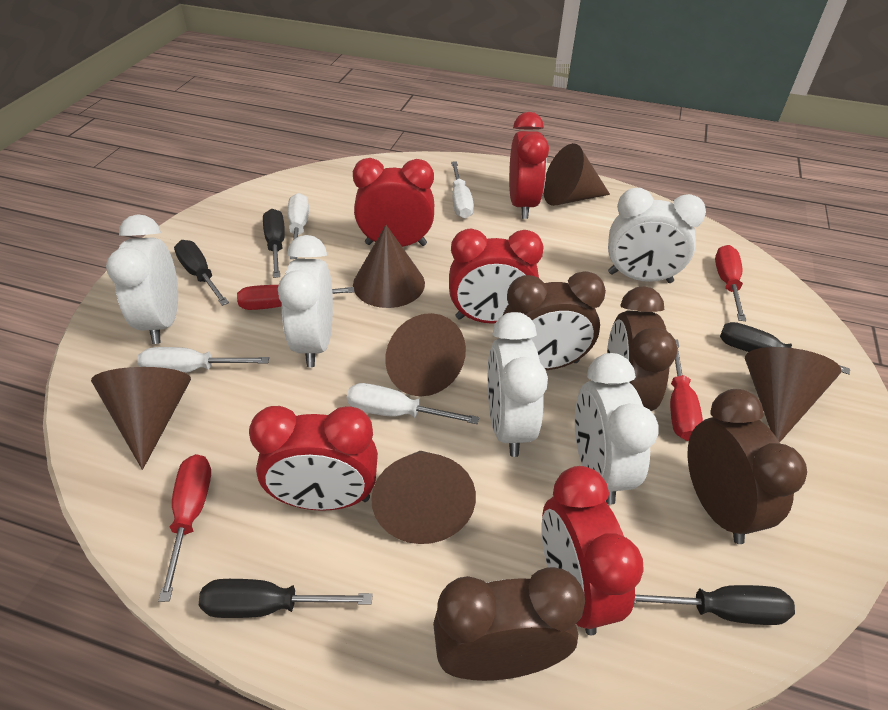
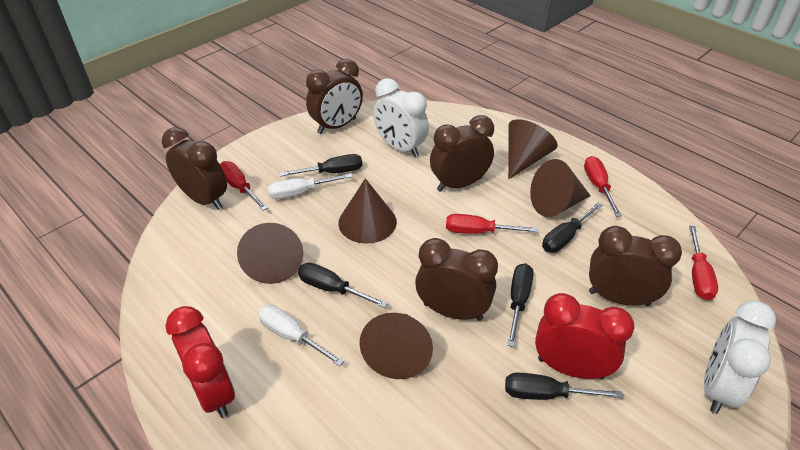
brown clock: [433,567,585,681] [503,271,606,370] [607,286,678,411] [688,389,807,544] = 4 -> [162,127,227,210] [306,59,363,134] [415,238,498,321] [430,115,494,192] [589,226,682,306] = 5
brown cone: [91,367,191,470] [353,225,425,308] [371,451,476,544] [385,313,466,396] [543,143,610,206] [745,347,841,442] = 6 -> [237,223,303,284] [338,178,397,243] [359,313,433,379] [508,119,557,179] [530,159,591,217] = 5
red clock: [249,406,378,511] [353,158,434,247] [449,229,544,324] [509,112,549,219] [541,466,644,635] = 5 -> [165,306,235,418] [535,293,635,379] = 2
white clock: [106,214,178,344] [278,235,333,367] [488,312,548,457] [575,353,659,504] [608,188,706,283] = 5 -> [373,78,429,157] [704,301,776,414] = 2
white screwdriver: [137,347,269,373] [288,193,309,259] [347,383,479,424] [451,161,474,219] = 4 -> [258,305,344,366] [268,173,353,199] = 2

